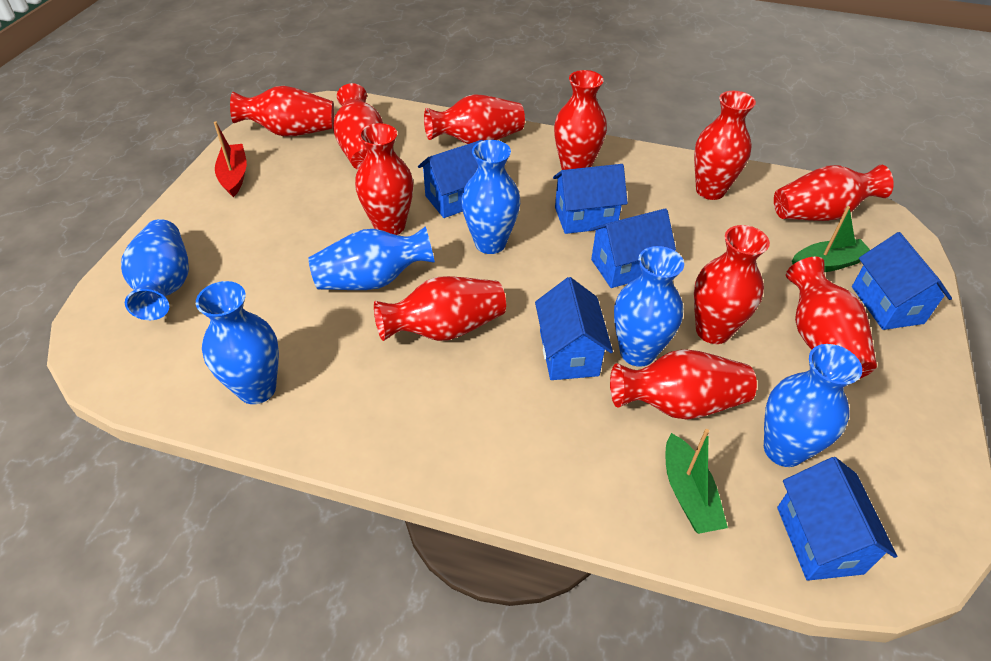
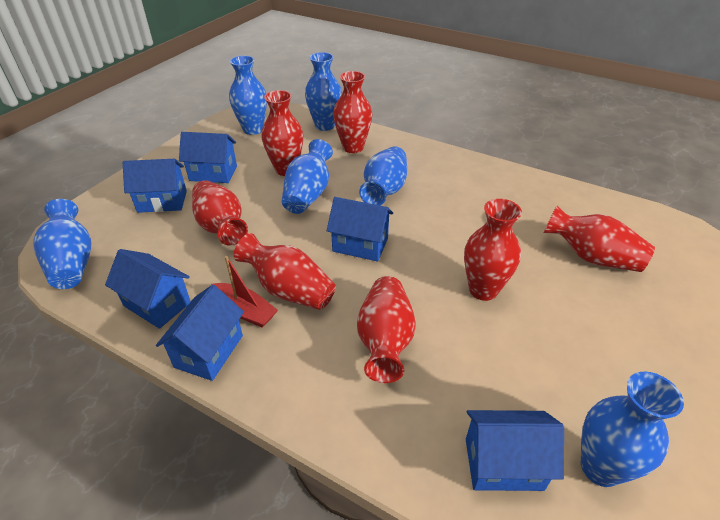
green boat: [666,429,728,534] [792,206,870,272] = 2 -> none = 0
red vase: [230,86,334,137] [333,83,383,170] [355,123,413,235] [374,276,506,341] [424,94,525,144] [554,70,607,170] [610,349,757,420] [694,91,756,200] [694,225,770,344] [774,165,894,221] [786,257,877,379] = 11 -> [192,180,248,246] [234,233,336,310] [261,90,303,176] [333,71,372,153] [357,276,416,383] [464,199,522,301] [544,206,655,272] = 7

